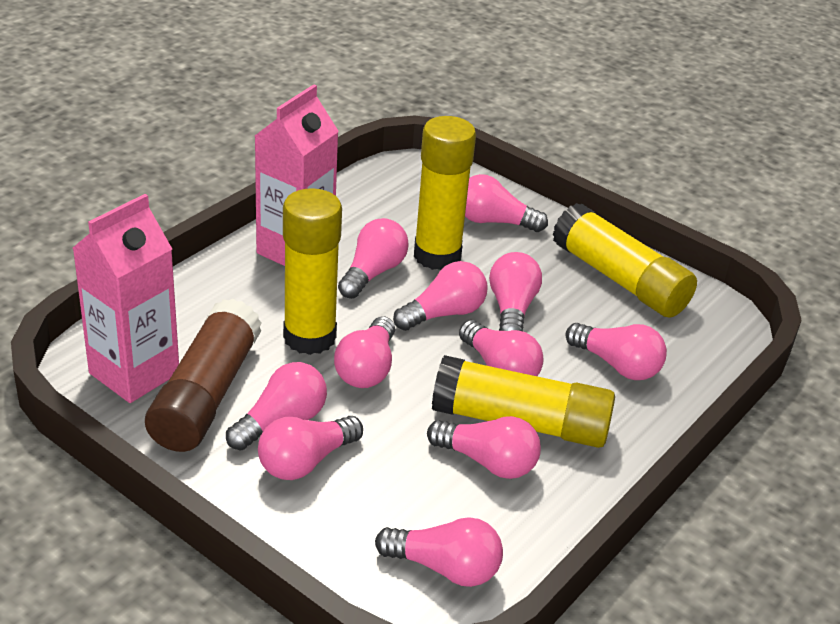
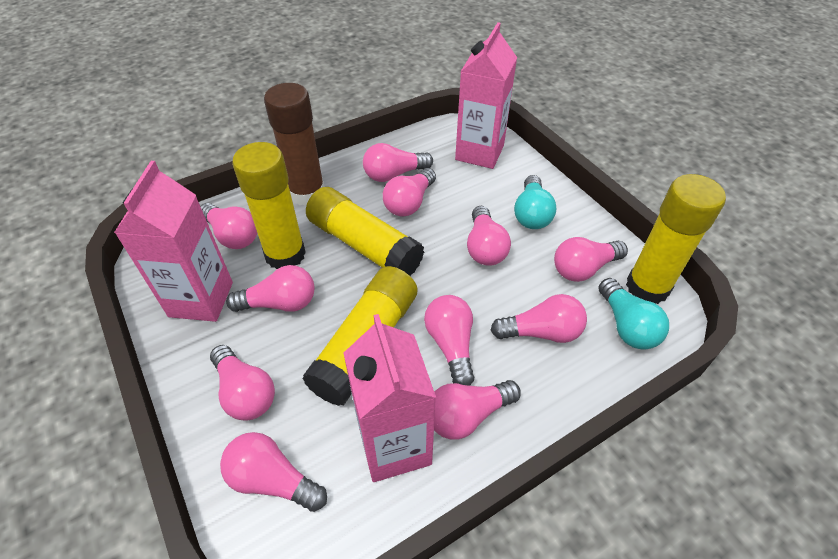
pink carton: [73,194,179,403] [255,84,339,266] = 2 -> [114,161,233,322] [344,314,436,482] [455,22,517,169] = 3
turquoise light bulb: none = 0 -> [514,175,556,229] [599,278,669,350] = 2

